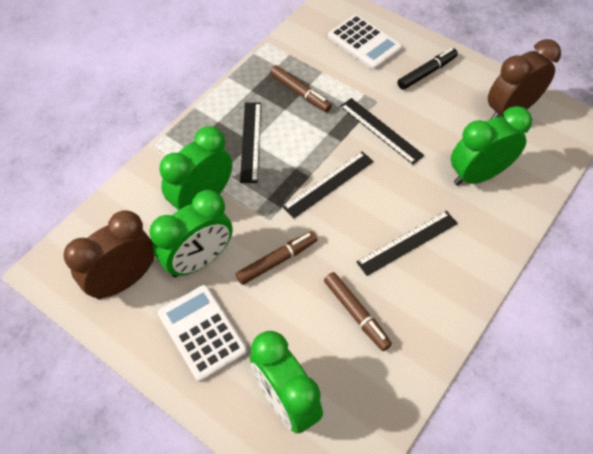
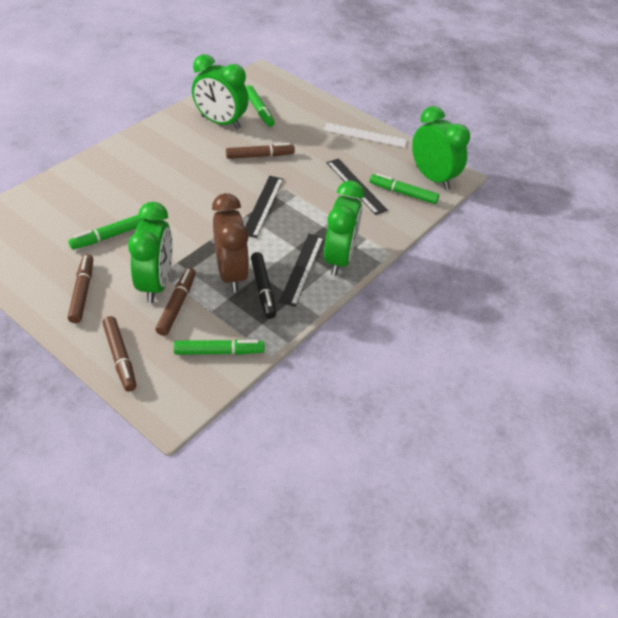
black ruler: [240,102,261,183] [283,151,374,219] [340,98,424,165] [356,211,458,276] = 4 -> [245,176,284,238] [279,234,324,307] [326,159,388,215] = 3
brown clock: [63,210,155,300] [488,39,561,119] = 2 -> [212,193,249,292] = 1
brown marker: [236,231,318,285] [270,65,332,112] [324,272,392,351] = 3 -> [68,254,93,323] [103,316,136,391] [156,268,196,336] [226,143,295,159] = 4
green marker: none = 0 -> [68,215,144,249] [174,339,265,355] [246,85,275,127] [370,173,439,204] = 4
white calculator: [158,285,248,382] [328,15,402,70] = 2 -> none = 0
white ruler: none = 0 -> [324,123,407,148] = 1

